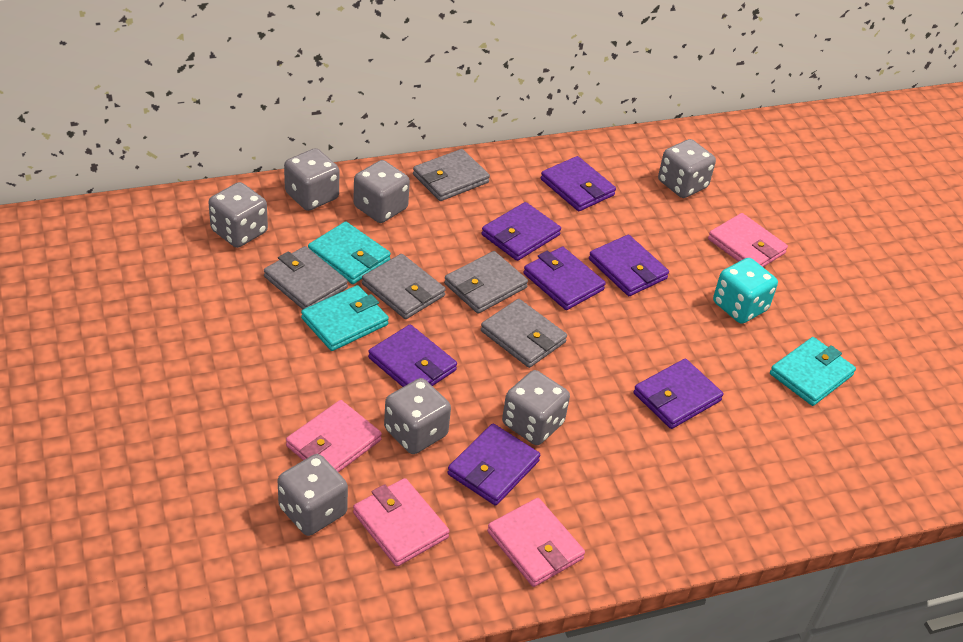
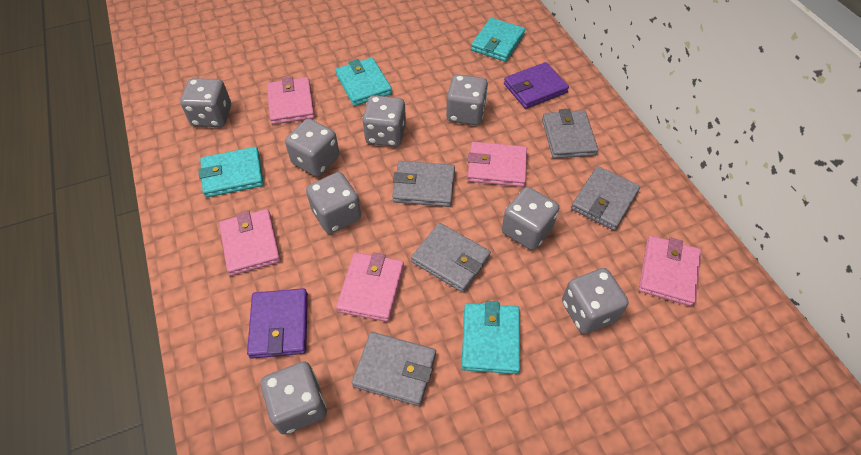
grey dice: [208,182,268,248] [278,454,348,536] [284,148,339,211] [353,160,410,223] [384,378,451,454] [502,370,570,445] [658,139,716,198] = 7 -> [180,78,231,127] [261,361,327,435] [285,119,339,177] [306,172,361,234] [362,95,406,147] [446,74,488,125] [502,187,559,250] [562,268,629,334] = 8
pink wallet: [286,400,382,472] [353,478,450,566] [487,498,585,587] [708,213,788,267] = 4 -> [219,209,281,276] [267,77,315,125] [336,252,404,322] [467,142,527,187] [639,236,701,306] = 5
purple wallet: [368,324,457,387] [447,424,540,506] [482,202,561,261] [523,247,606,310] [541,156,616,211] [589,235,669,296] [634,359,723,429] = 7 -> [247,288,308,359] [504,62,569,109] = 2
turquoise dice: [713,258,778,324] = 1 -> none = 0
turquoise wallet: [301,285,389,351] [308,221,391,284] [770,337,856,406] = 3 -> [199,147,264,197] [335,58,392,106] [461,301,520,374] [471,18,525,62] = 4

